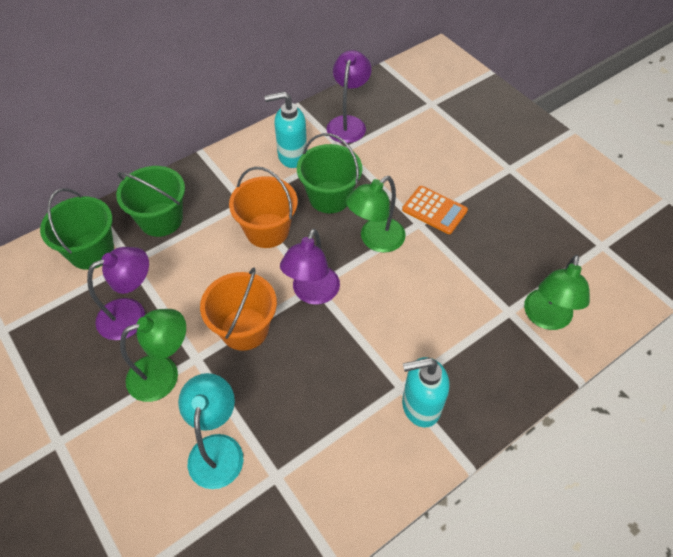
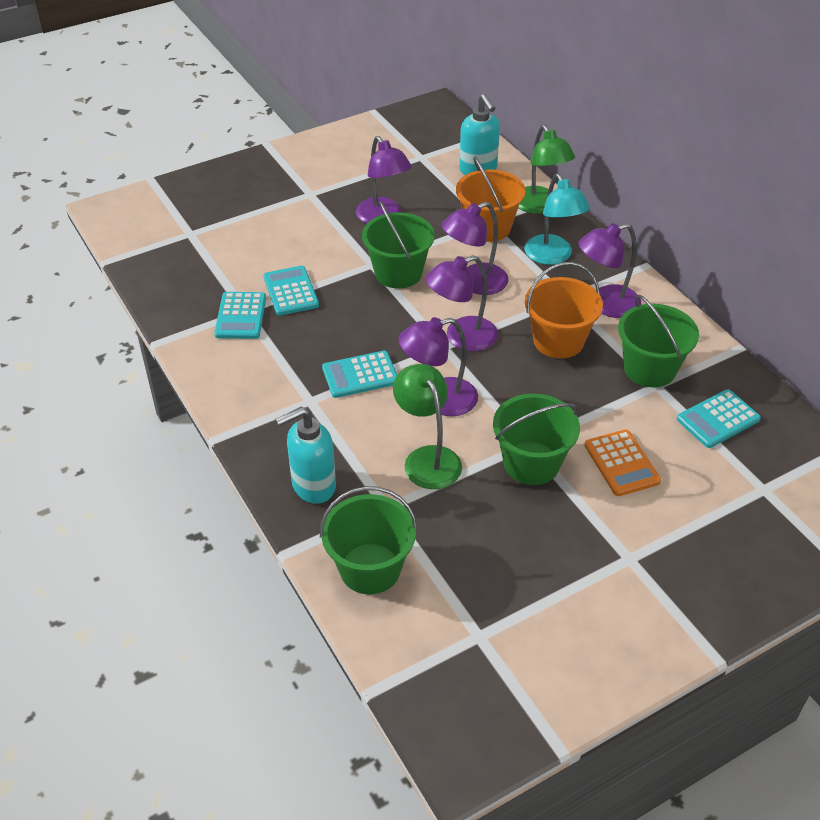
green bucket: [40,188,114,270] [116,166,185,237] [297,133,362,213] = 3 -> [320,486,417,594] [362,201,435,288] [493,394,580,485] [618,295,699,387] = 4
green lamp: [120,309,186,402] [346,176,406,253] [524,255,590,330] = 3 -> [393,364,462,489] [518,125,575,214] = 2
purple lamp: [87,247,149,340] [280,229,340,305] [327,50,372,143] = 3 -> [356,136,412,223] [398,317,478,416] [426,255,498,351] [442,202,509,295] [578,223,642,318] = 5
turquoise calculator: none = 0 -> [214,292,266,339] [263,266,319,316] [322,351,397,398] [677,389,761,448] = 4

